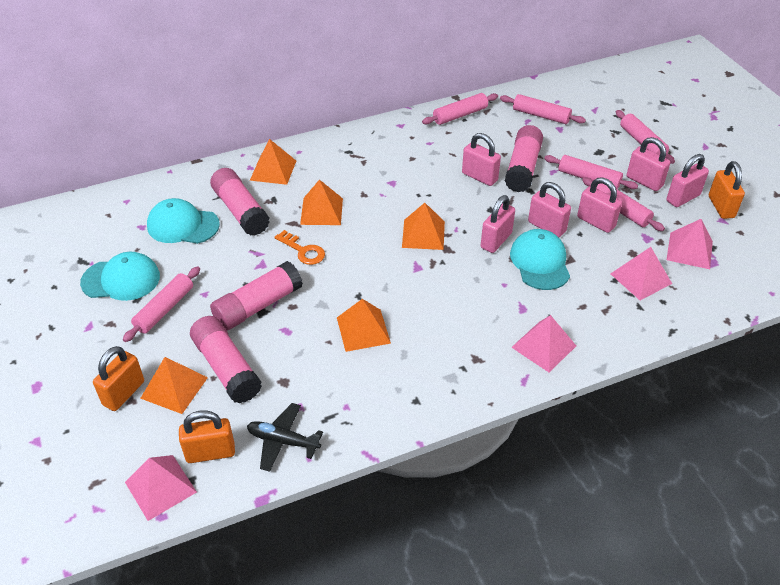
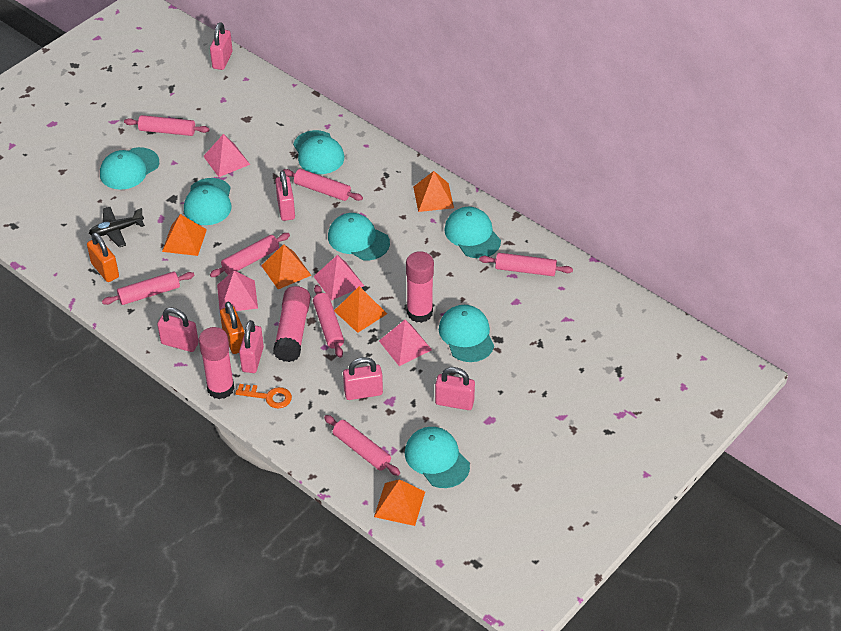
orange padlock: [93,346,144,411] [179,410,235,463] [709,161,745,219] = 3 -> [87,232,119,282] [220,302,244,354] = 2
pink glue stick: [190,316,262,403] [210,168,270,236] [210,261,303,330] [505,125,543,192] = 4 -> [199,327,234,399] [273,286,311,362] [406,251,434,323] = 3
pink rolling pin: [123,267,200,342] [422,93,498,125] [500,94,586,124] [544,155,638,189] [582,177,665,231] [616,110,675,164] = 6 -> [102,272,195,305] [124,115,209,136] [210,233,290,277] [283,169,363,201] [313,285,344,358] [324,415,400,476] [479,253,573,276] = 7
turquoise cap: [80,252,160,301] [147,198,220,244] [510,229,570,290] = 3 -> [100,147,159,190] [184,178,231,225] [293,130,344,174] [328,213,390,261] [405,427,470,488] [439,305,494,362] [444,207,501,258] = 7

